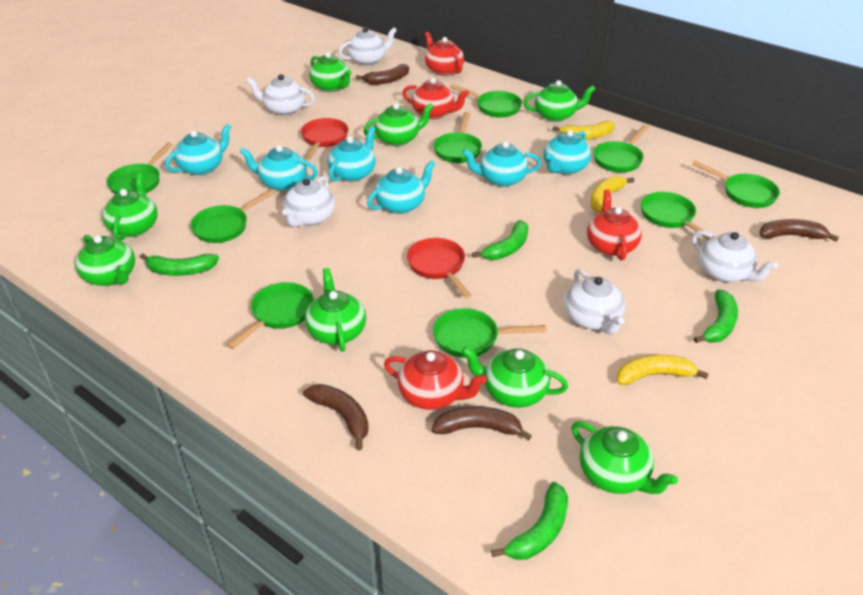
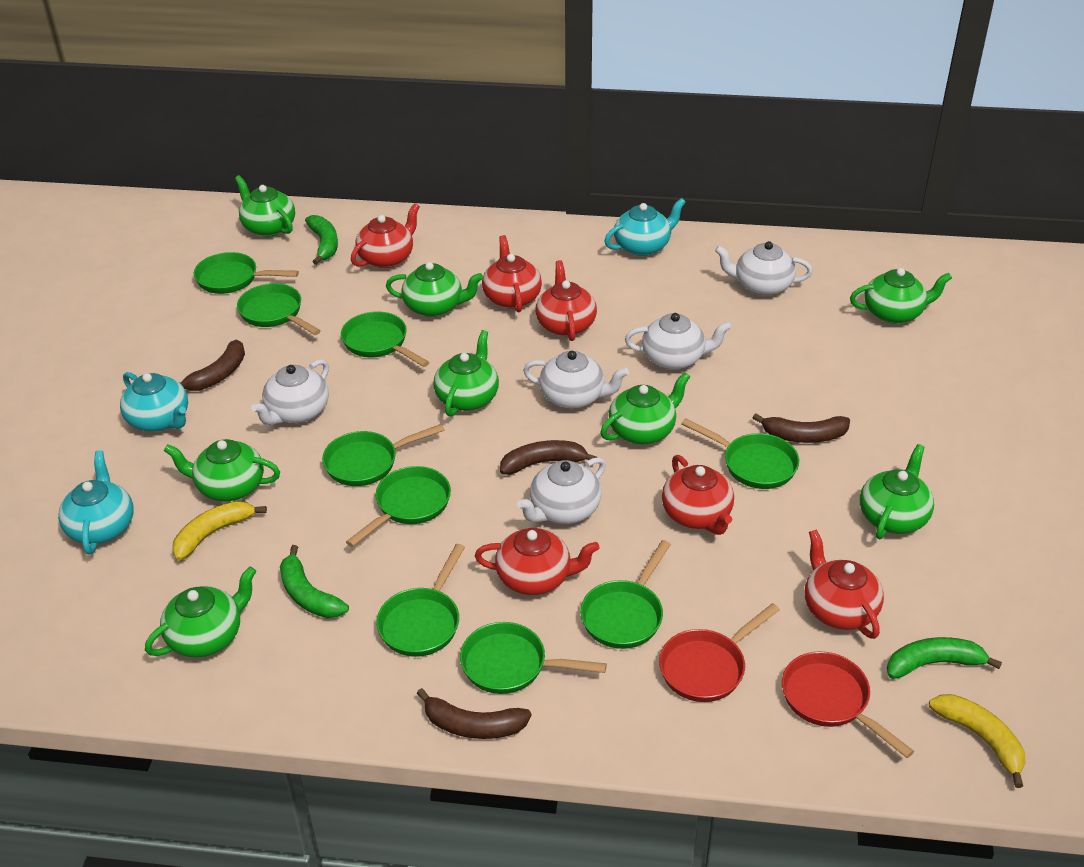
green banana: [140,253,219,276] [472,220,528,260] [491,482,568,560] [694,289,738,343] = 4 -> [280,545,349,618] [305,215,338,265] [887,637,1002,679] = 3
red teapot: [384,350,487,410] [402,78,469,119] [425,32,464,76] [587,190,642,261] = 4 -> [351,203,420,268] [475,528,600,595] [482,235,542,313] [536,260,597,341] [662,455,734,535] [805,529,884,639] = 6
turquoise teapot: [165,124,231,175] [239,145,318,191] [327,126,375,182] [367,160,435,214] [462,141,541,187] [543,130,591,175] = 6 -> [58,450,134,554] [120,372,188,432] [604,198,686,256] = 3
yellow banana: [553,121,615,140] [590,176,634,213] [617,355,709,385] = 3 -> [172,501,267,561] [929,694,1025,788] = 2

